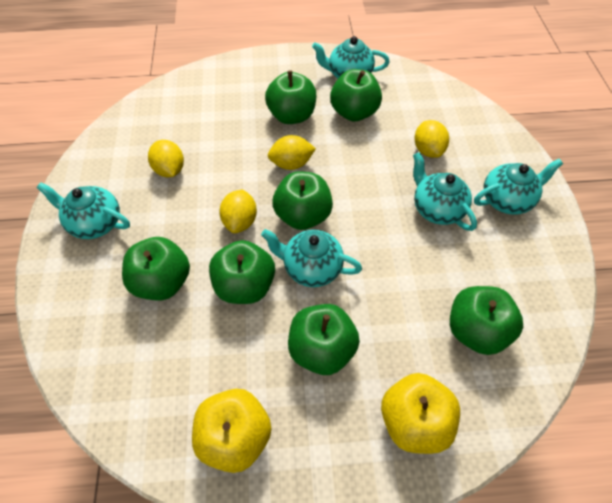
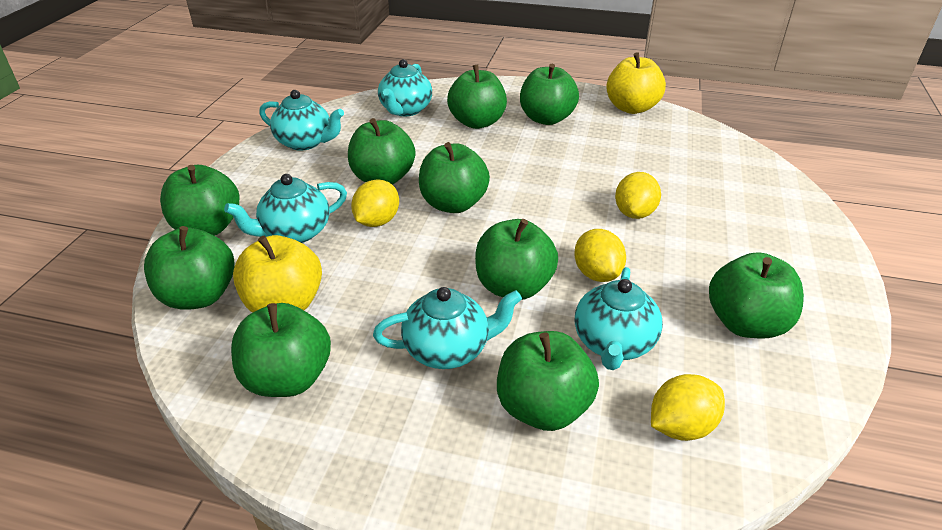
green apple: [122,237,190,300] [209,240,275,304] [265,70,316,124] [272,171,333,230] [288,304,360,375] [330,69,382,121] [450,286,523,355] = 7 -> [144,226,235,310] [160,165,239,236] [231,303,331,397] [348,118,415,185] [419,142,490,213] [447,64,507,129] [475,219,558,300] [497,331,599,431] [520,64,579,125] [709,252,804,339] = 10

